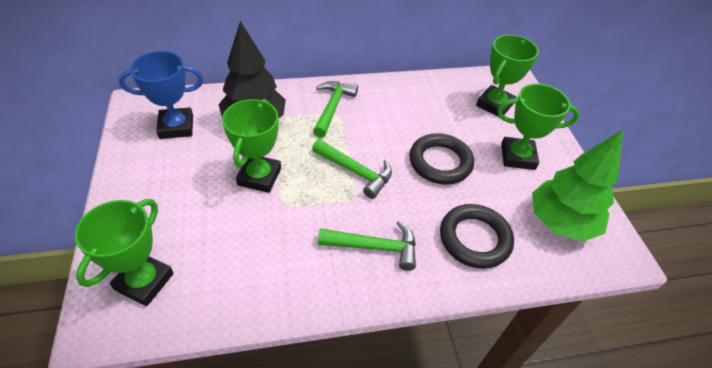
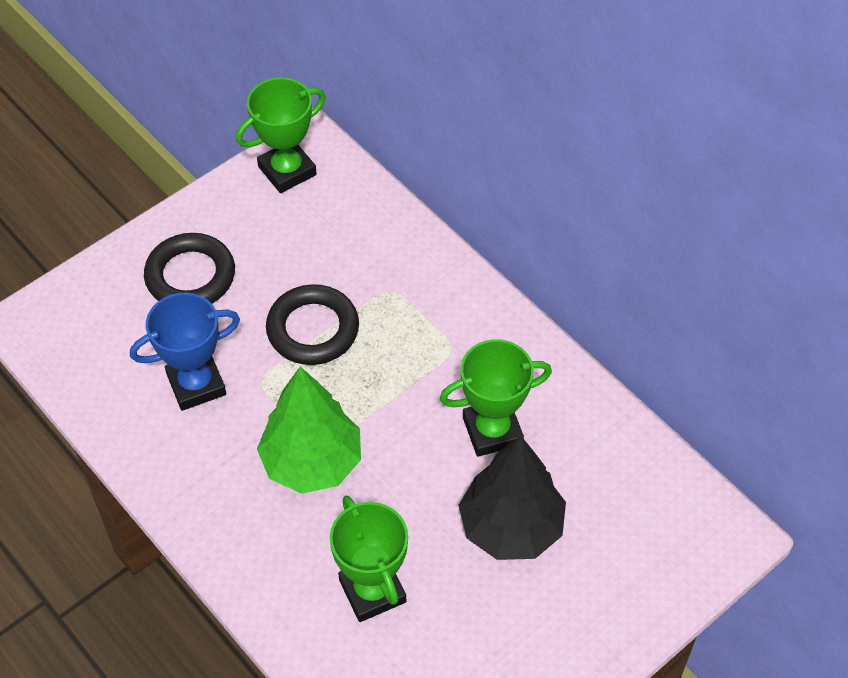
green hammer: [312,139,392,199] [313,81,358,138] [318,221,416,271] = 3 -> none = 0
green trophy: [75,199,174,306] [222,99,281,193] [476,35,539,117] [498,84,579,170] = 4 -> [236,78,326,193] [330,496,408,622] [440,339,552,457] = 3

